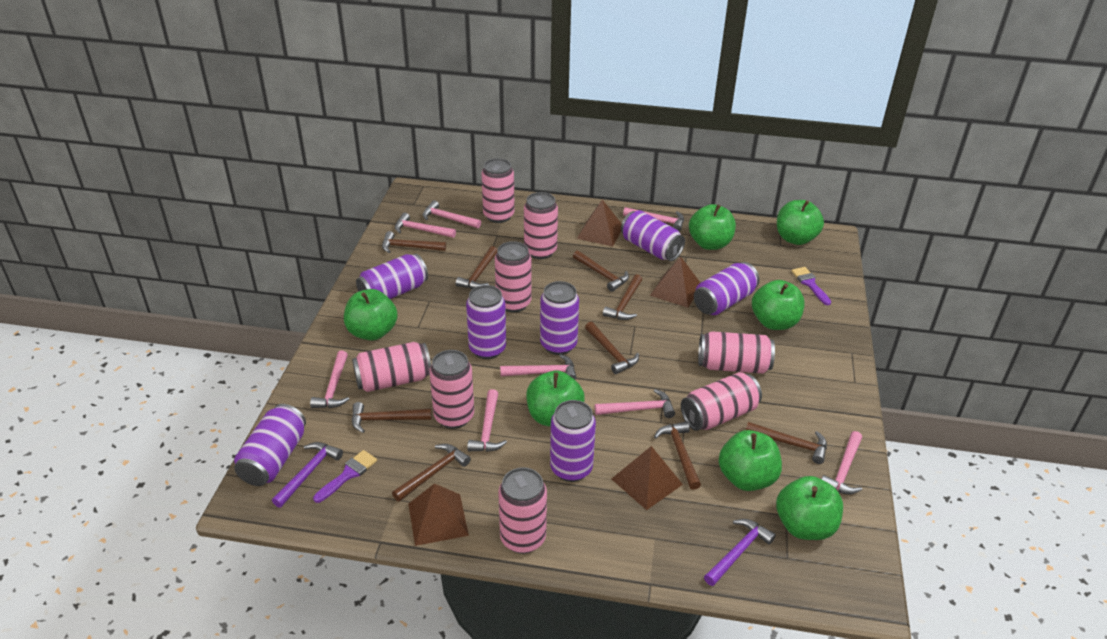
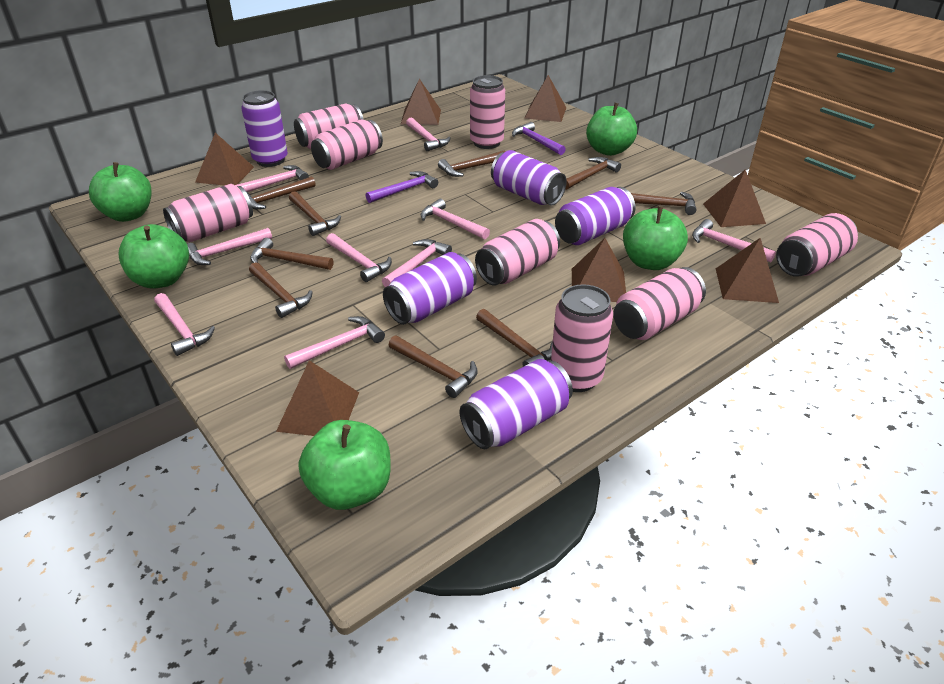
brown pyramid: [408,483,469,546] [577,199,622,247] [612,446,683,510] [650,256,700,308] = 4 -> [195,133,254,186] [276,360,359,436] [401,79,441,125] [524,75,566,122] [572,238,626,302] [703,169,766,227] [716,238,779,303] = 7
green apple: [344,289,398,341] [526,371,584,427] [689,204,736,250] [719,430,782,491] [752,280,805,330] [776,476,843,540] [777,200,824,245] = 7 -> [89,162,152,222] [118,224,189,289] [299,420,391,510] [586,103,637,156] [623,206,688,270] = 5
pink hammer: [310,351,349,408] [395,213,456,238] [423,200,481,228] [467,389,507,452] [500,354,577,380] [595,389,675,418] [623,207,684,231] [822,431,862,494] = 8 -> [154,293,215,356] [187,228,272,265] [235,165,309,192] [284,316,385,369] [326,233,392,282] [382,239,452,287] [406,118,450,151] [421,199,490,239] [692,219,776,262] = 9
purple brush: [313,450,377,503] [791,267,831,305] = 2 -> none = 0
purple can: [234,404,306,486] [356,254,428,299] [466,285,506,359] [540,281,579,355] [550,400,596,482] [621,210,685,261] [694,262,759,315] = 7 -> [241,90,288,167] [383,252,477,325] [460,359,573,450] [491,150,567,206] [555,187,635,245] = 5

